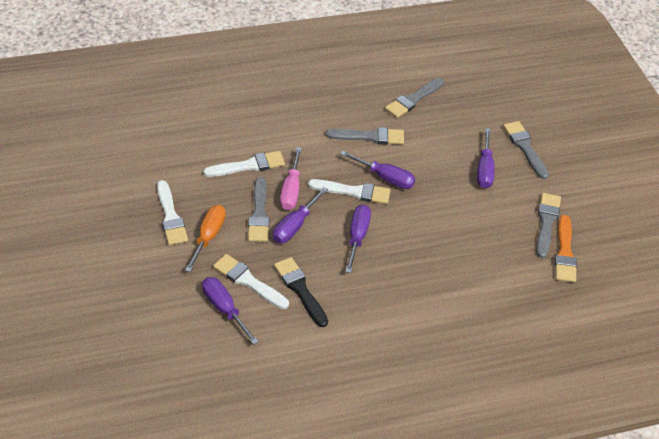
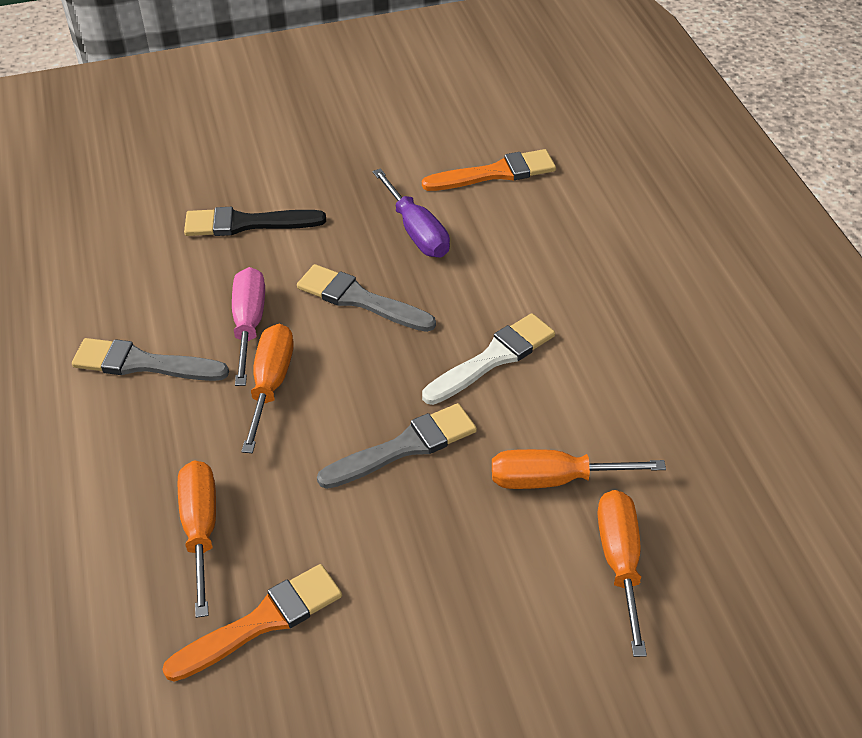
grey brush: [248,177,270,242] [325,127,404,144] [385,78,444,118] [503,121,549,179] [536,193,561,258] = 5 -> [72,338,229,381] [297,264,436,332] [317,403,477,489] = 3
orange brush: [555,215,577,282] = 1 -> [162,564,342,682] [422,149,556,191] = 2
orange screwdriver: [185,205,226,272] = 1 -> [178,460,216,618] [241,324,294,453] [492,449,666,489] [597,490,647,657] = 4
purple screwdriver: [202,277,259,345] [273,187,328,243] [340,151,415,189] [345,204,371,273] [477,128,495,189] = 5 -> [373,168,450,257] = 1
white brush: [157,180,188,245] [203,151,285,177] [213,254,289,309] [308,179,391,204] = 4 -> [422,313,555,405] = 1

